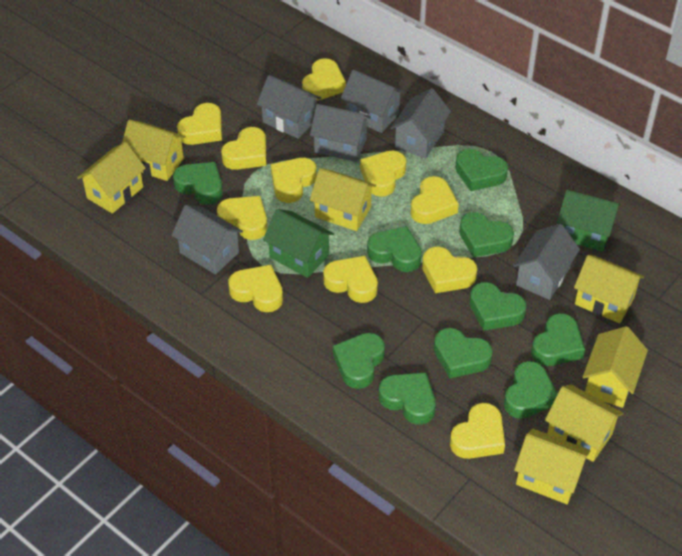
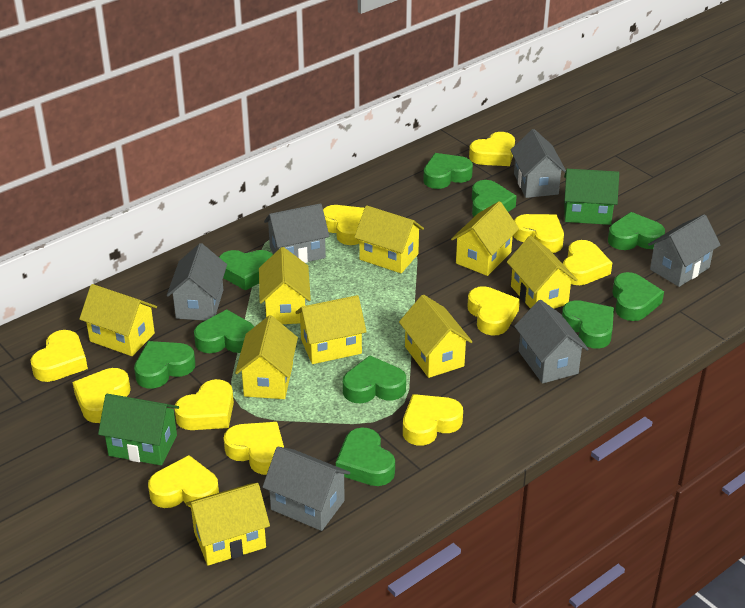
yellow house: [77,142,146,214] [122,120,186,181] [310,168,376,231] [514,429,591,504] [545,385,624,462] [574,255,644,323] [583,326,648,408] = 7 -> [79,284,157,356] [185,483,270,566] [235,315,298,399] [259,247,311,324] [295,295,367,364] [354,205,424,273] [399,294,472,378] [451,201,519,276] [507,236,578,309] = 9

